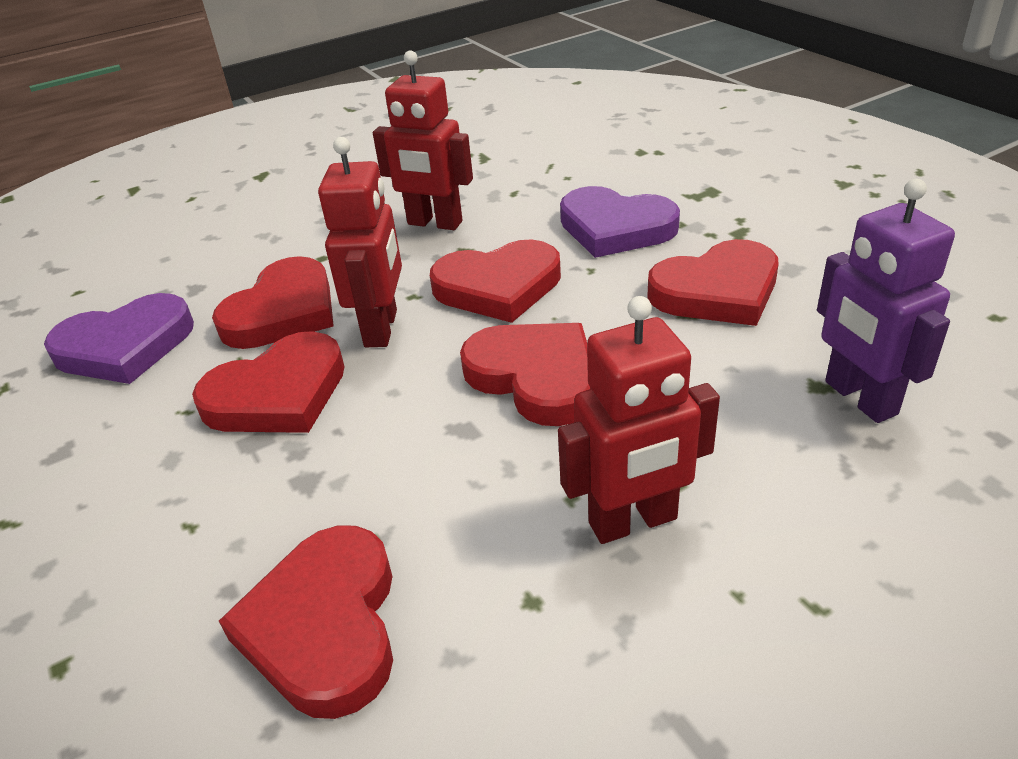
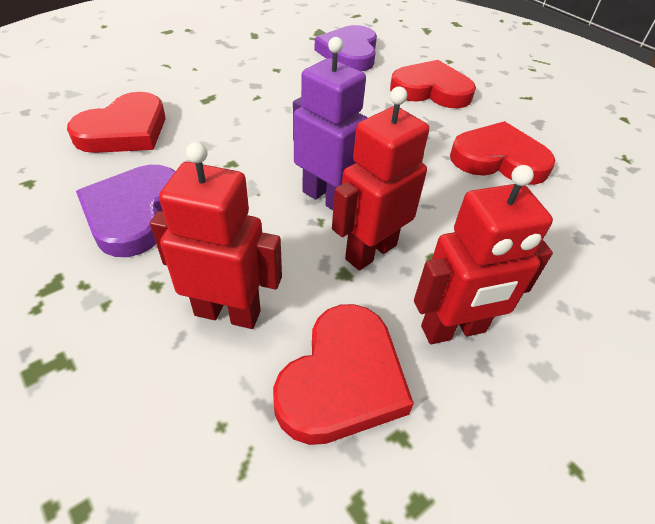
red heart: [192,331,345,433] [212,256,334,349] [219,526,393,719] [430,240,561,323] [460,323,591,426] [647,239,779,326] = 6 -> [67,92,165,153] [273,304,414,445] [390,60,476,108] [450,121,555,185] = 4

